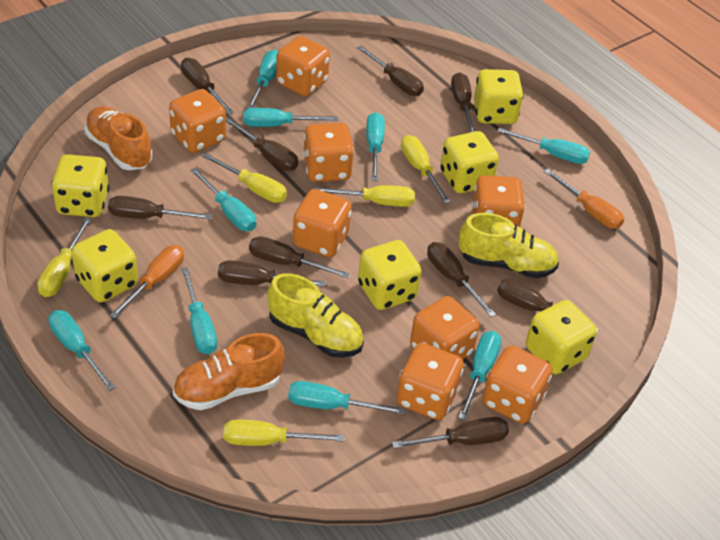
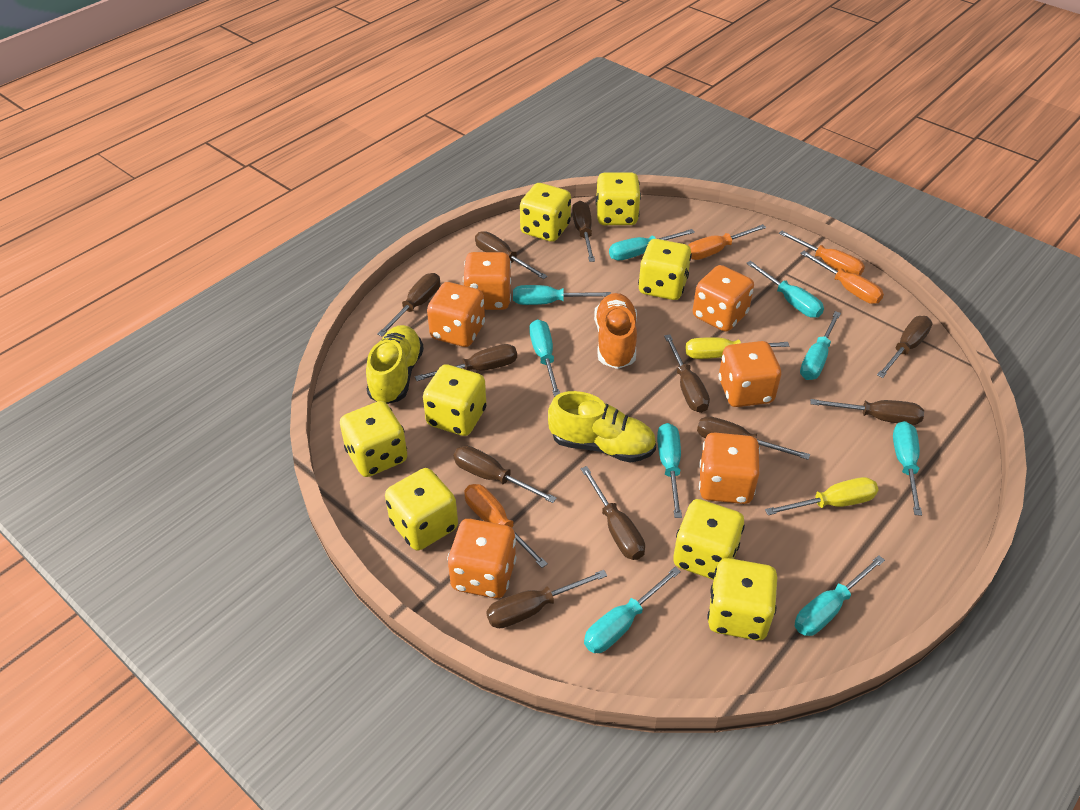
brown screwdriver: [108,196,212,219] [181,58,234,115] [218,260,326,287] [226,118,298,171] [249,236,350,278] [357,46,424,96] [392,417,509,449] [427,242,496,317] [451,73,475,133] [497,279,599,332] = 10 -> [377,273,440,337] [415,344,517,381] [453,446,557,503] [475,231,548,279] [486,570,607,628] [572,201,595,262] [581,466,645,560] [664,334,710,413] [697,416,810,460] [810,399,924,425] [877,316,933,378] = 11
orange dice: [169,89,226,153] [276,36,330,96] [293,189,352,257] [303,123,354,182] [397,343,464,420] [410,296,479,360] [471,175,525,227] [482,345,552,424] = 8 -> [427,282,485,347] [447,519,517,598] [463,252,511,310] [693,265,754,332] [699,432,760,504] [718,341,781,407] = 6
orange screwdriver: [109,245,184,319] [544,169,624,229] = 2 -> [464,484,548,568] [688,224,766,260] [779,231,865,276] [800,251,884,304] = 4
orange shoe: [84,106,153,170] [173,333,285,410] = 2 -> [594,293,637,369] = 1
yellow dice: [51,154,109,217] [71,229,138,302] [358,240,422,310] [440,131,499,193] [474,69,524,124] [526,300,597,374] = 6 -> [340,401,407,477] [385,468,458,550] [423,364,486,436] [520,183,571,242] [596,172,641,225] [638,239,692,300] [673,499,745,580] [707,558,777,641] = 8
yellow screwdriver: [37,217,92,297] [203,153,287,203] [223,419,345,446] [315,185,415,207] [401,135,450,203] = 5 -> [685,337,789,359] [765,477,879,515] = 2

